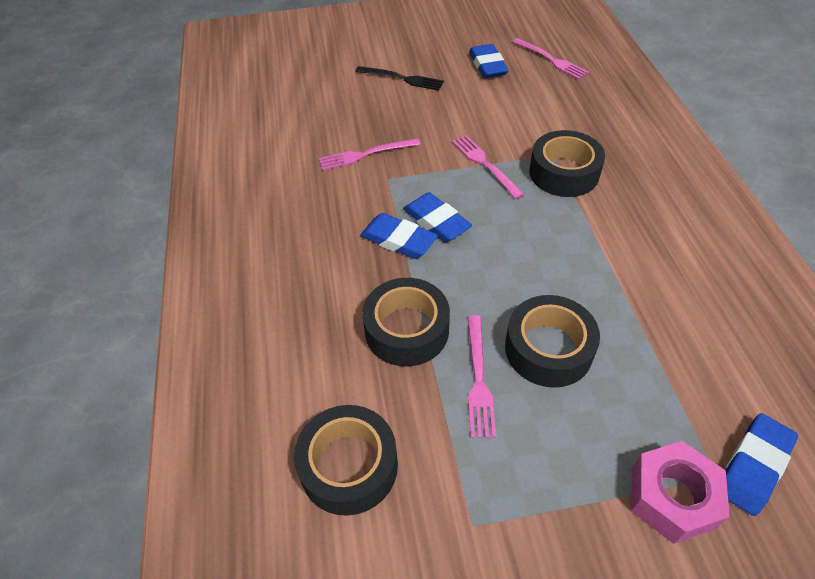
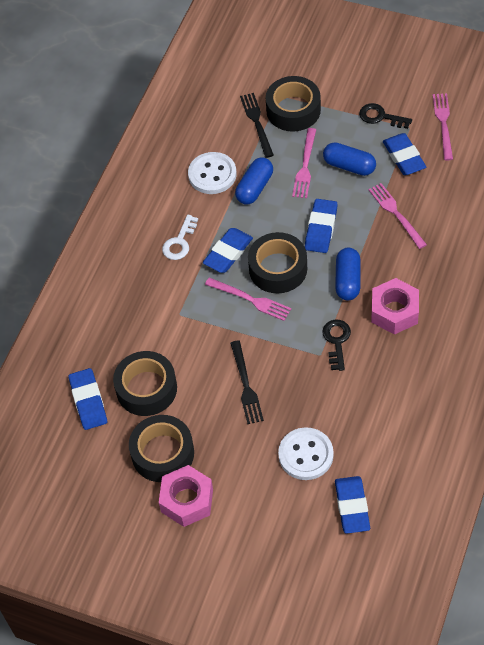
black fork: [355,66,444,91] = 1 -> [230,341,264,424] [240,93,274,158] = 2
black key: none = 0 -> [322,320,351,371] [359,103,412,129] = 2
blue capsule: none = 0 -> [235,158,273,204] [323,142,376,176] [335,248,361,300] = 3
blue eraser: [360,213,438,259] [403,192,472,242] [469,44,509,78] [726,413,798,516] = 4 -> [69,368,107,430] [203,228,253,273] [305,199,337,253] [335,476,370,534] [383,133,426,175] = 5
pink nut: [631,441,730,544] = 1 -> [159,465,213,527] [371,278,419,335] = 2
white button: none = 0 -> [188,152,237,194] [278,427,334,480] = 2
white key: none = 0 -> [162,214,198,260] = 1

